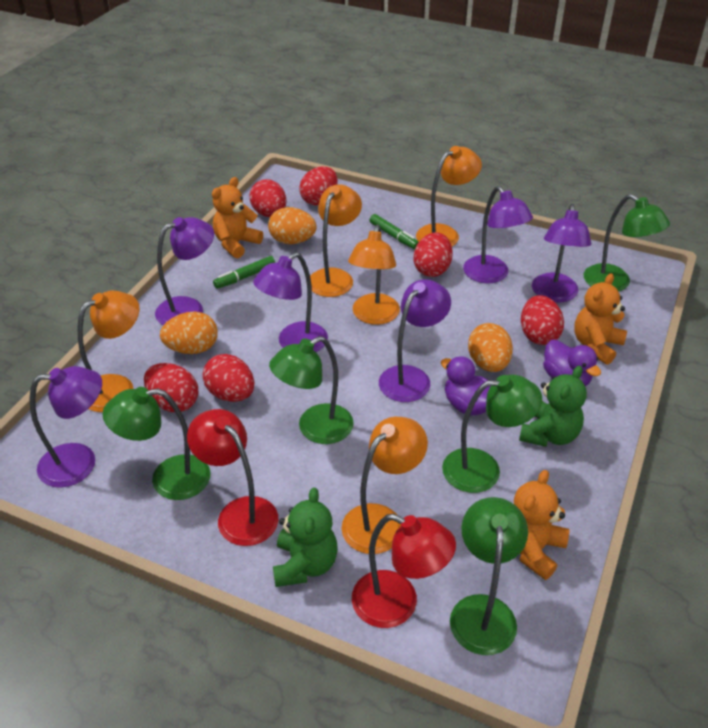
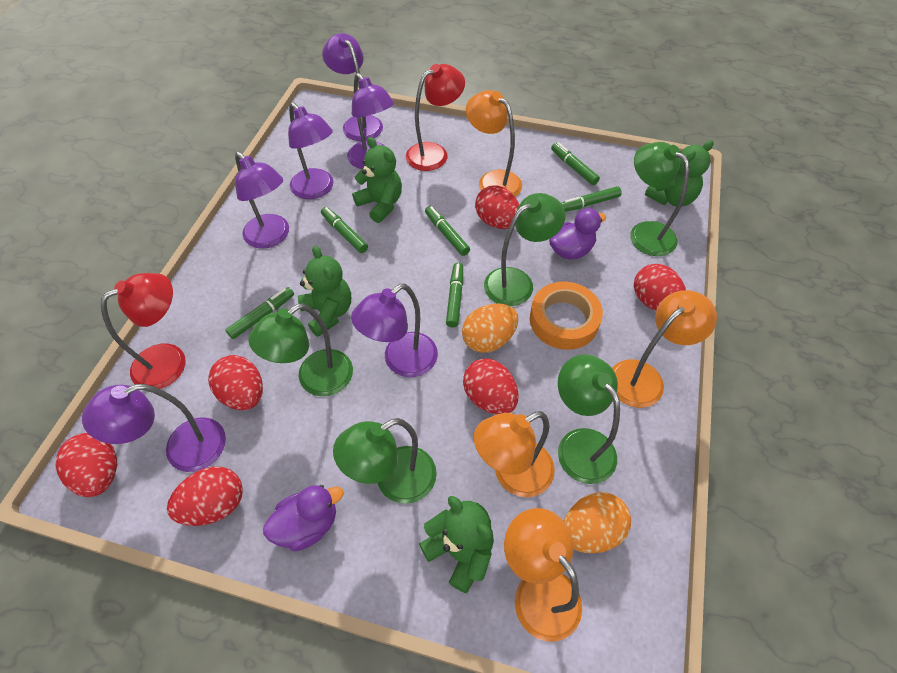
green marker: [213,256,275,289] [369,214,419,249] = 2 -> [226,287,294,339] [321,207,368,253] [425,206,470,256] [446,263,463,328] [551,142,600,185] [562,186,622,212] = 6
green teddy bear: [273,488,338,587] [519,366,587,447] = 2 -> [298,246,351,337] [352,137,402,223] [419,496,494,593] [645,140,714,207] = 4
orange egg: [160,312,218,354] [268,207,317,244] [468,323,513,372] = 3 -> [462,303,518,353] [564,492,631,553] = 2
orange lamp: [78,291,140,412] [310,184,362,297] [341,417,428,554] [348,225,400,325] [416,146,482,246] = 5 -> [466,90,522,197] [474,411,555,497] [504,508,582,642] [612,290,717,408] = 4
orange tape: none = 0 -> [530,282,603,350] = 1
orange teddy bear: [212,177,263,258] [514,470,569,580] [574,273,627,365] = 3 -> none = 0

